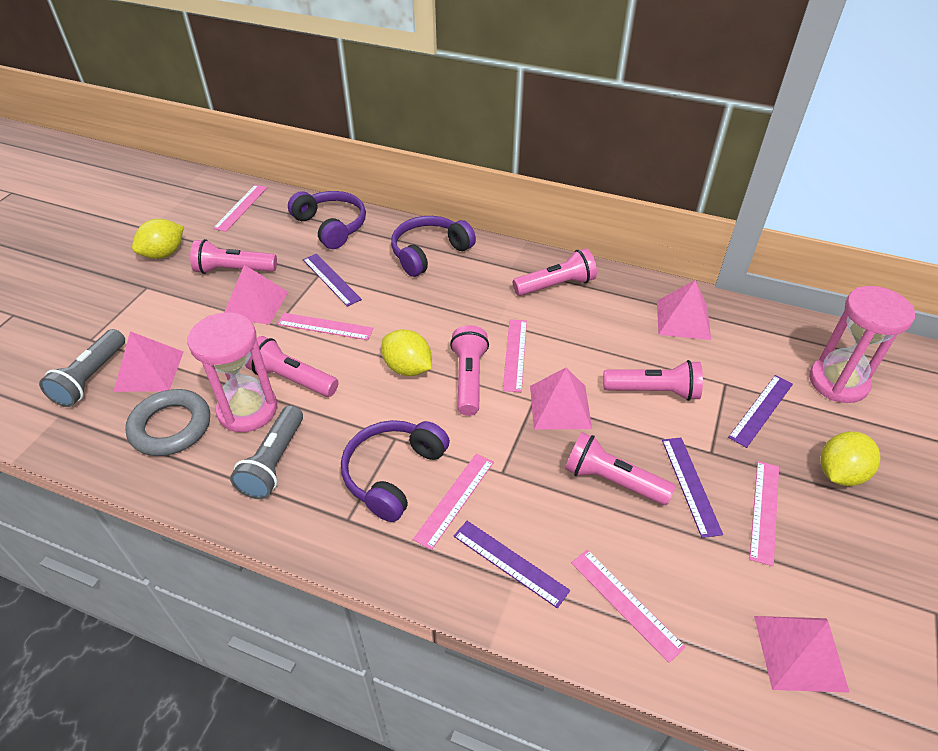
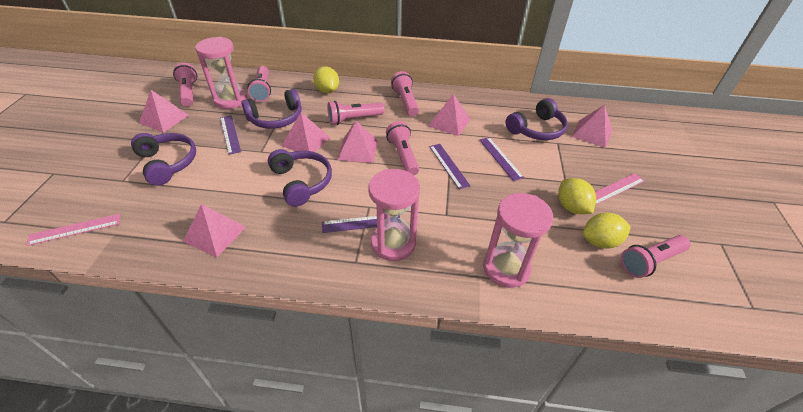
grey flashlight: [39,329,125,407] [230,405,303,499] = 2 -> none = 0
grey ring: [125,389,210,456] = 1 -> none = 0
pink hourglass: [188,312,277,432] [809,286,915,403] = 2 -> [195,37,247,109] [368,169,420,261] [483,193,553,288] = 3
pink pyramid: [113,331,183,392] [224,265,288,325] [530,368,592,430] [657,280,711,340] [754,616,850,693] = 5 -> [139,90,189,133] [183,204,246,257] [282,112,330,152] [337,121,378,163] [429,94,471,136] [572,105,613,148] = 6
pink ruler: [213,185,267,232] [277,313,374,340] [413,453,494,550] [503,319,527,392] [571,550,686,663] [750,461,779,566] = 6 -> [26,214,120,246] [595,173,645,205] = 2
purple headphones: [288,191,366,249] [341,420,450,522] [391,216,476,277] = 3 -> [131,133,196,185] [241,89,302,129] [268,149,332,207] [505,98,568,140] = 4

